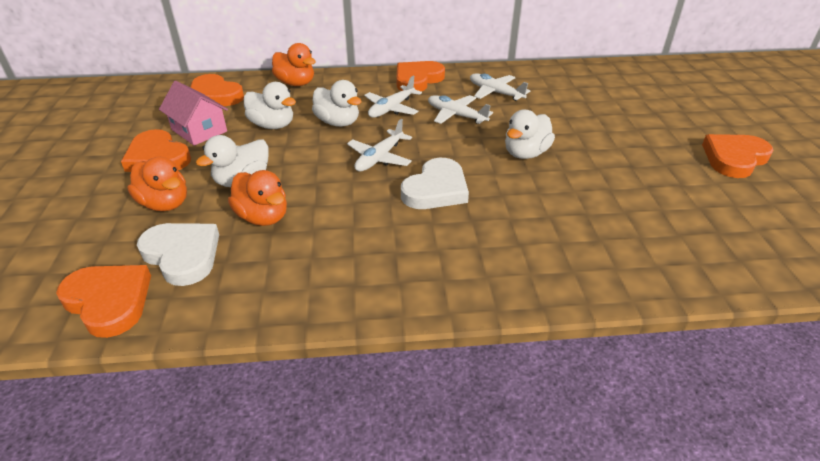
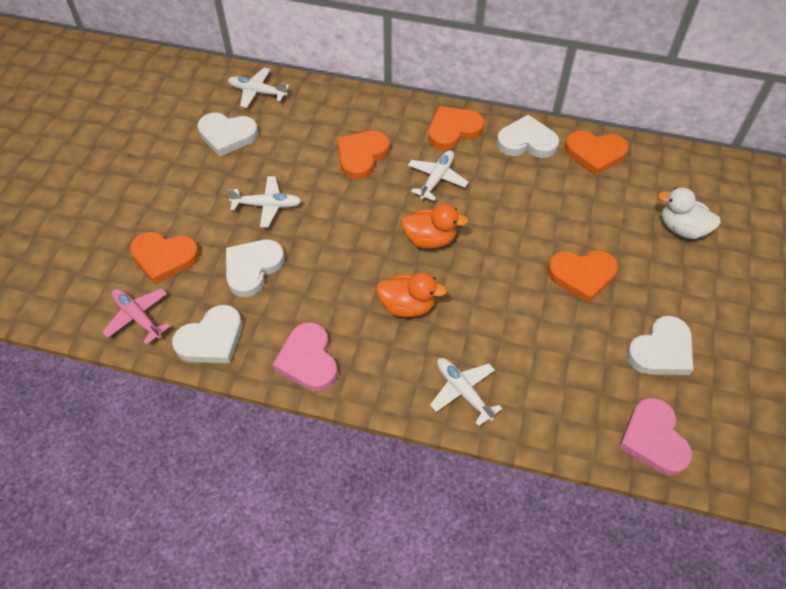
orange duck: [127,157,187,211] [228,170,287,226] [272,43,316,86] = 3 -> [376,272,447,317] [401,204,468,249] = 2
pink heart: none = 0 -> [272,322,338,392] [619,398,692,475] = 2
pink house: [159,81,228,146] = 1 -> none = 0
pink plane: none = 0 -> [102,288,170,345] = 1
white duck: [196,135,268,187] [244,82,296,129] [312,80,362,127] [505,110,555,159] = 4 -> [658,187,721,239] = 1
white heart: [137,223,219,286] [401,158,469,209] = 2 -> [172,305,242,363] [197,113,258,157] [226,239,285,297] [497,115,559,158] [626,316,693,375] = 5

